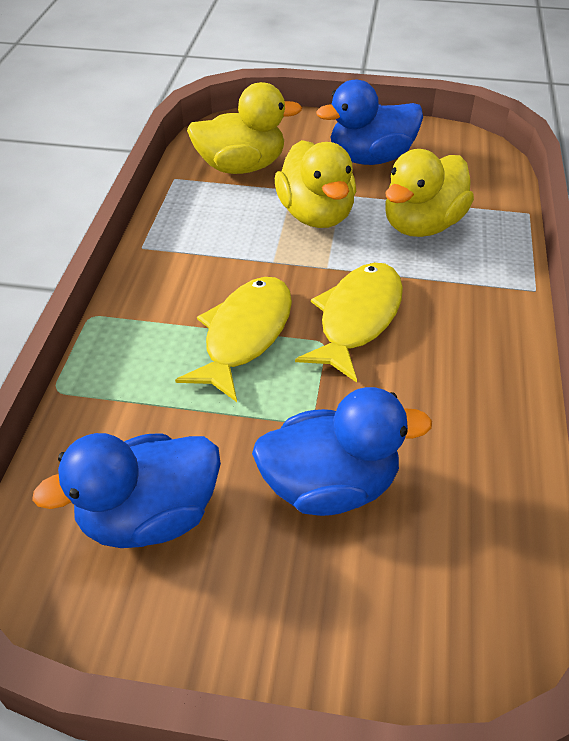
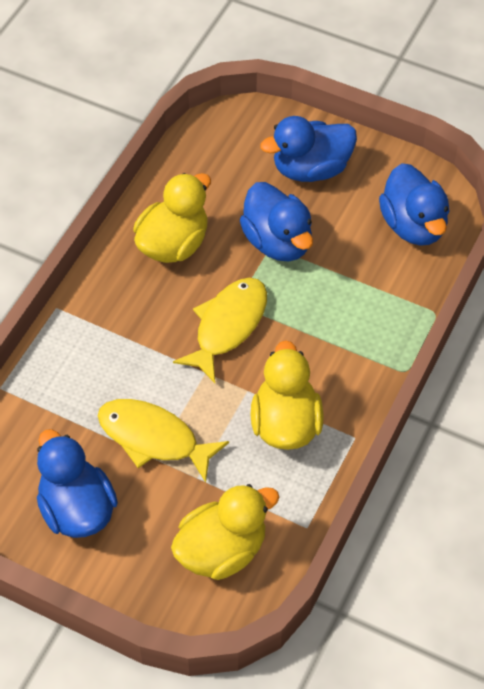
blue duck: [32,433,221,548] [252,387,432,516] [316,80,423,165] = 3 -> [37,429,118,538] [240,182,313,261] [260,116,357,182] [379,163,450,246] = 4

